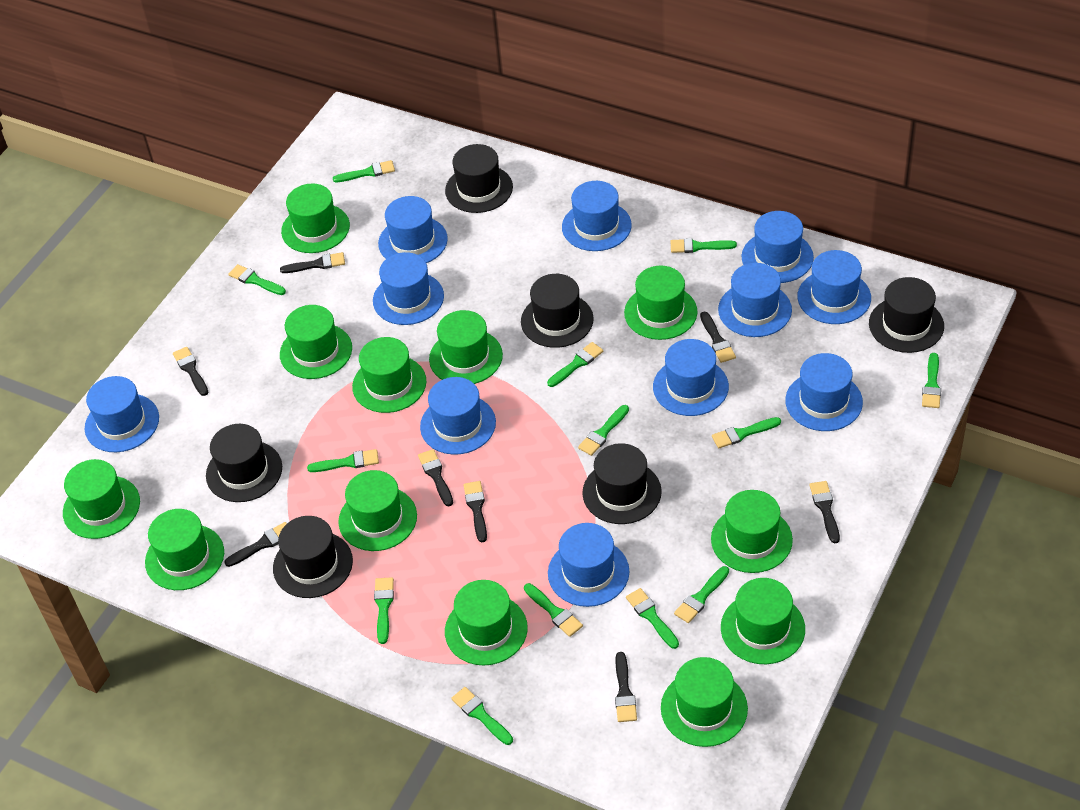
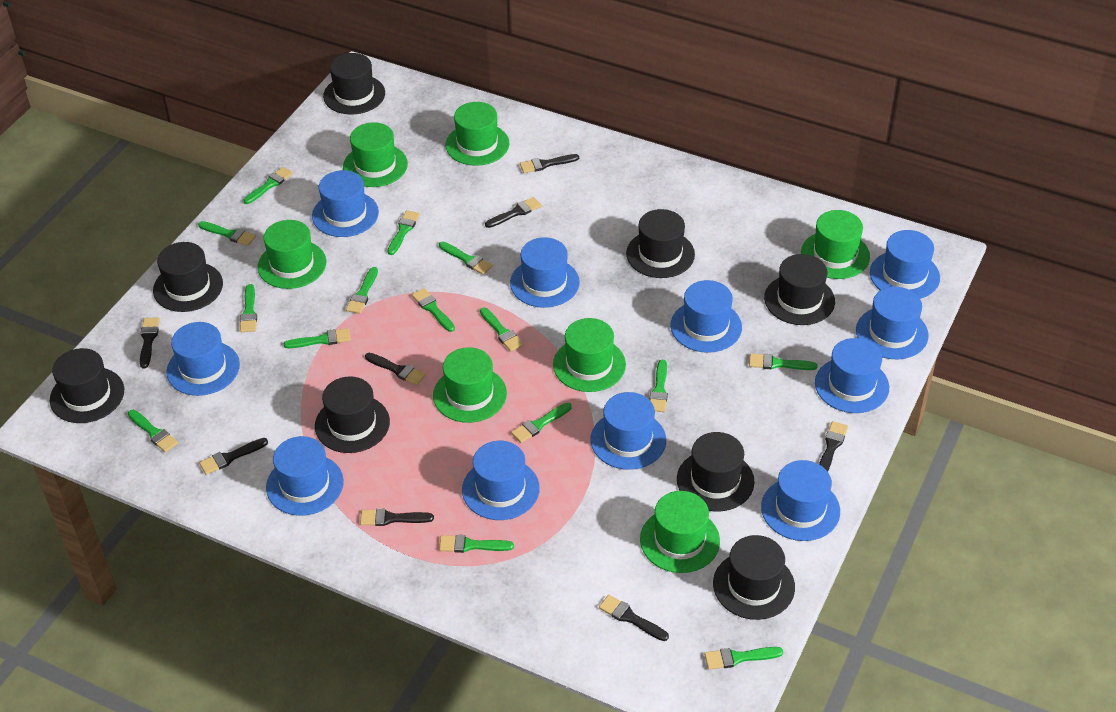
black hat: [206,424,282,502] [273,516,353,598] [445,144,513,213] [521,274,594,348] [582,443,662,524] [869,277,944,353] = 6 -> [50,348,124,423] [153,242,223,312] [315,376,390,453] [323,53,385,114] [626,209,695,278] [677,432,755,511] [713,535,795,620] [764,254,835,325] = 8
green brush: [228,264,286,295] [307,449,379,472] [333,160,395,182] [374,577,394,644] [451,687,513,745] [524,583,583,637] [547,342,603,387] [578,405,629,456] [626,588,679,649] [671,238,737,253] [674,566,729,623] [712,417,781,448] [922,353,941,408] = 13 -> [128,410,178,453] [198,221,256,246] [240,284,257,332] [243,167,293,204] [283,328,351,348] [346,267,378,314] [388,210,420,255] [412,288,455,332] [439,242,493,275] [439,535,514,553] [480,307,524,352] [511,403,572,443] [649,360,668,412] [704,647,783,670] [749,353,817,370] = 15
green hat: [63,459,140,539] [145,509,224,590] [280,305,352,379] [281,184,350,253] [338,470,417,551] [352,337,426,413] [429,310,503,384] [445,580,528,666] [624,266,697,340] [661,657,748,747] [711,490,793,573] [721,578,805,664] = 12 -> [258,220,326,289] [343,122,408,187] [433,347,507,423] [445,102,509,166] [553,318,626,392] [640,491,720,573] [801,210,870,279] = 7

